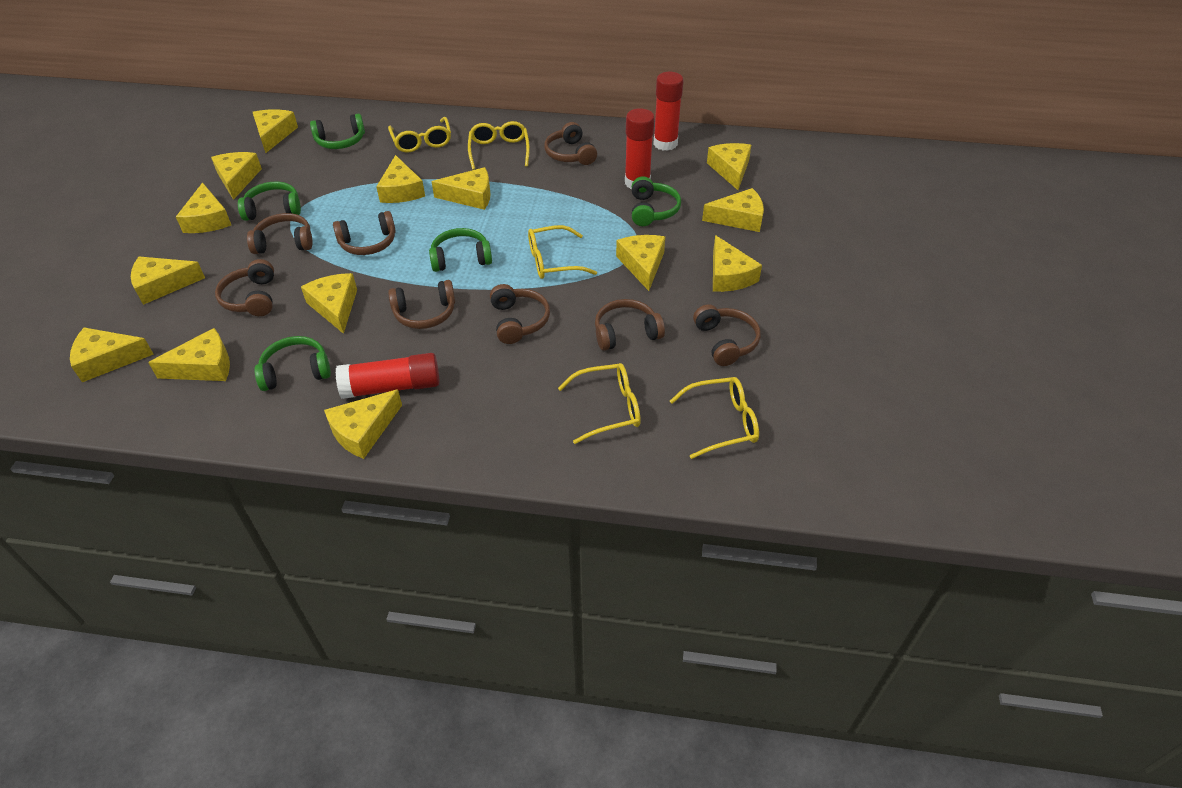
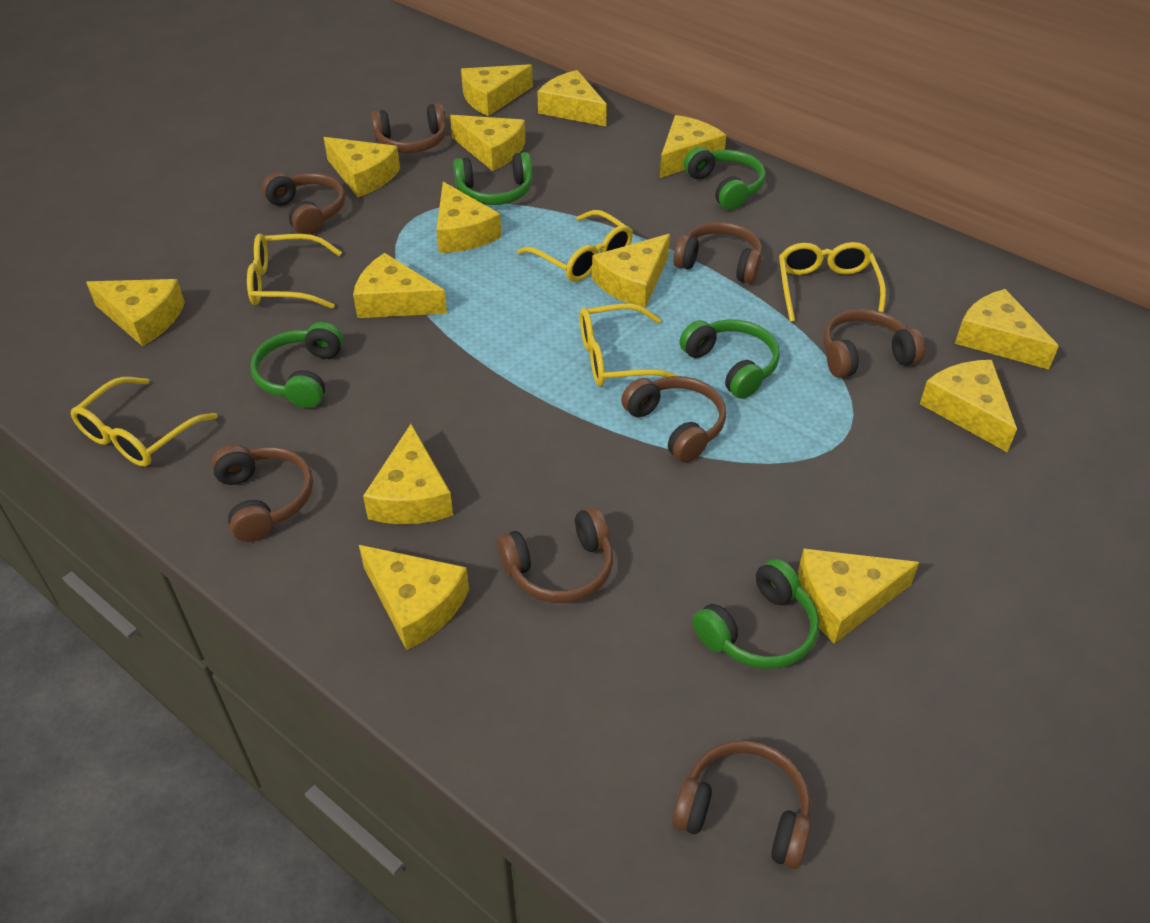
red glue stick: [335,353,440,399] [625,108,655,189] [653,72,684,151] = 3 -> none = 0

